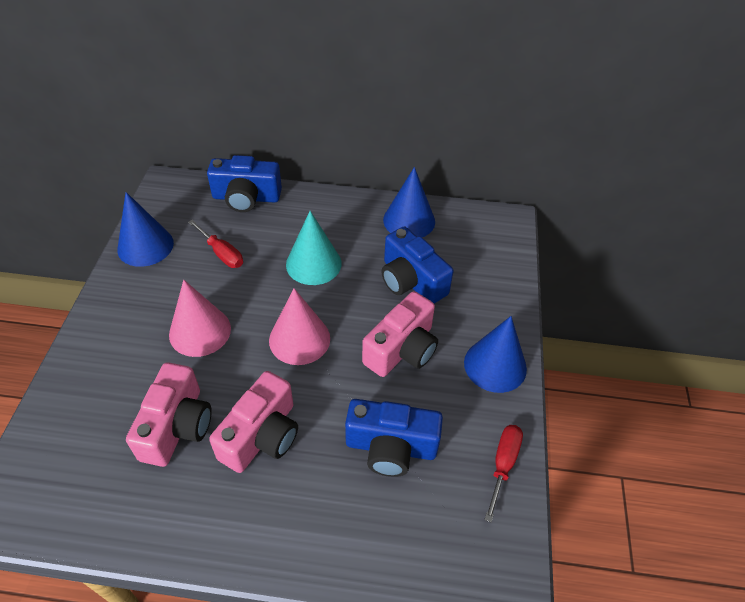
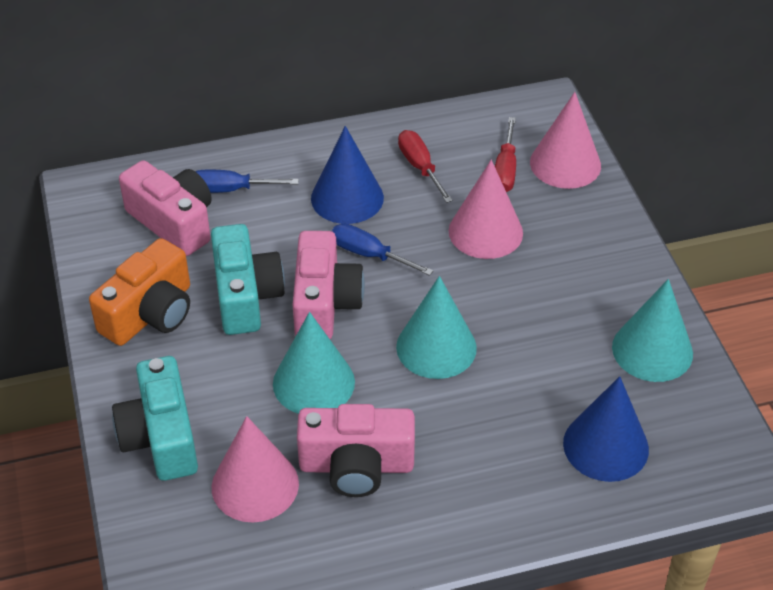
blue camera: [207,155,282,212] [345,399,443,477] [382,226,454,304] = 3 -> none = 0
blue cone: [117,192,174,267] [383,167,435,237] [464,316,527,393] = 3 -> [311,126,384,224] [563,376,649,482] = 2
blue screwdriver: none = 0 -> [195,170,299,193] [332,224,433,276] = 2
orange camera: none = 0 -> [89,238,190,346] = 1
pink cone: [169,280,231,357] [269,288,330,365] = 2 -> [211,416,299,523] [449,160,523,259] [530,92,601,189] = 3
turquoise camera: none = 0 -> [112,356,198,481] [211,224,285,335] = 2
turquoise cone: [286,211,342,285] = 1 -> [273,312,355,414] [396,276,477,379] [612,279,693,382] = 3

